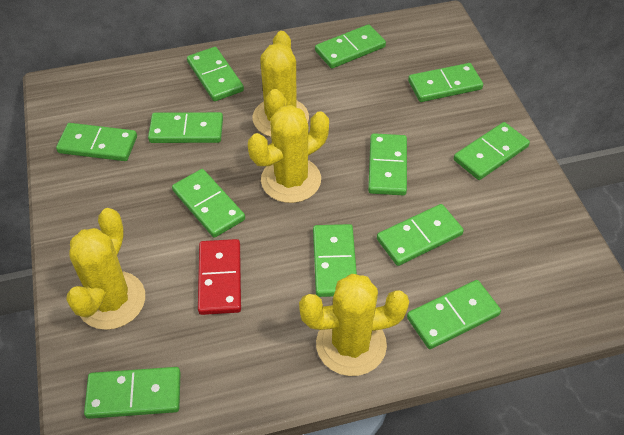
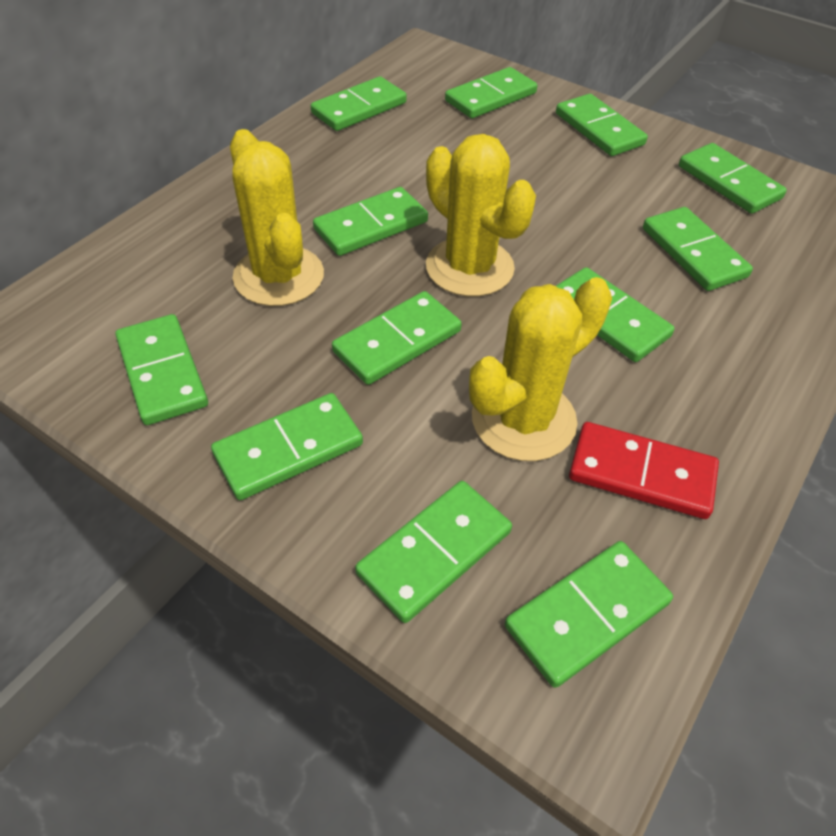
yellow cactus: [66,208,145,330] [248,105,329,203] [253,31,309,137] [299,274,409,376] = 4 -> [230,129,324,306] [426,134,536,297] [469,277,612,461] = 3

